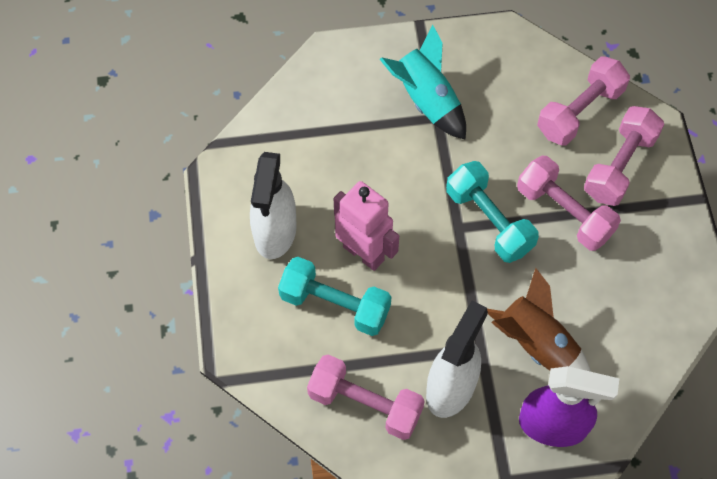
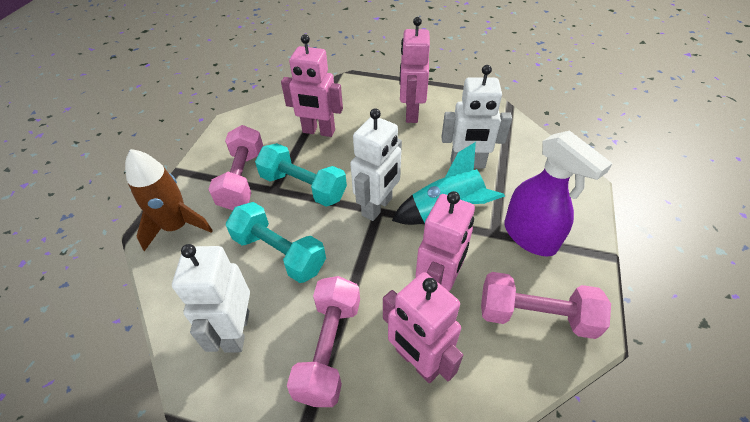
pink dumbbell: [307,354,425,440] [517,156,621,251] [537,56,630,145] [584,106,664,206] = 4 -> [208,125,263,210] [287,276,360,407] [481,272,611,339] = 3
pink robot: [334,181,399,271] = 1 -> [281,34,343,137] [383,272,463,383] [399,17,430,123] [415,191,475,291] = 4
white robot: none = 0 -> [172,244,250,353] [350,108,402,221] [442,65,512,168] = 3
white spray bottle: [250,152,297,259] [426,301,488,418] = 2 -> none = 0

